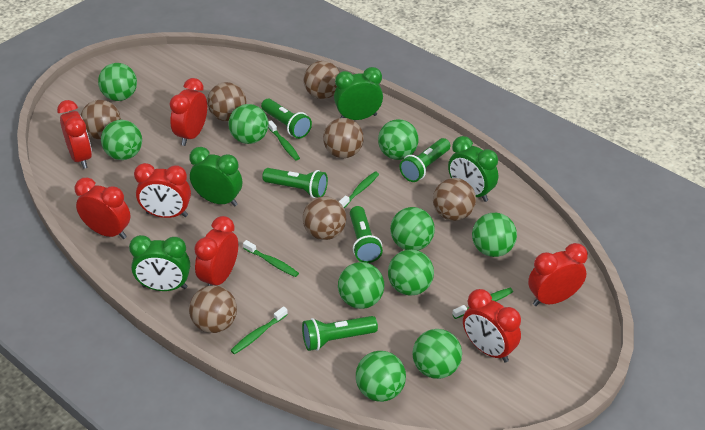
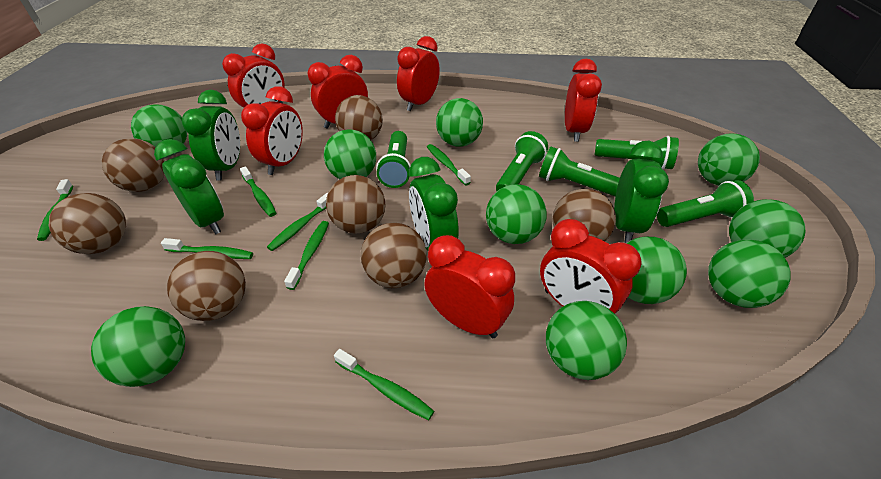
green toothbrush: [230,306,288,354] [243,240,299,277] [268,120,300,161] [339,172,379,208] [452,288,513,319] = 5 -> [37,179,73,241] [161,238,253,259] [240,166,276,217] [267,193,328,251] [284,221,329,290] [334,349,434,420] [427,144,471,185] = 7

